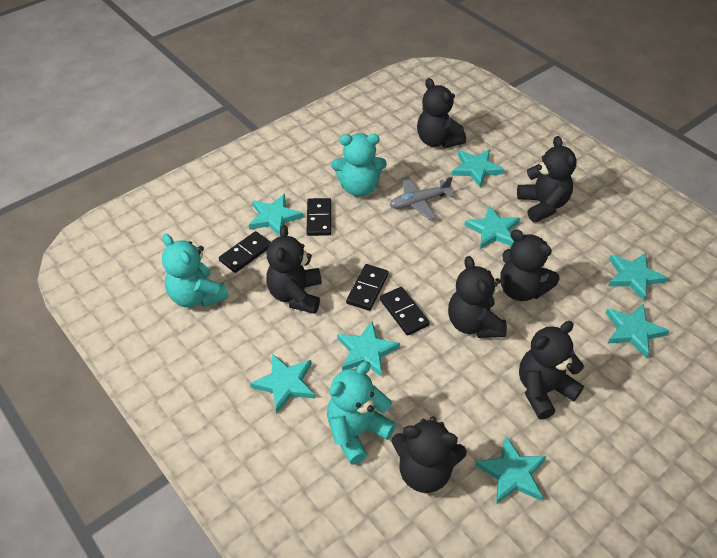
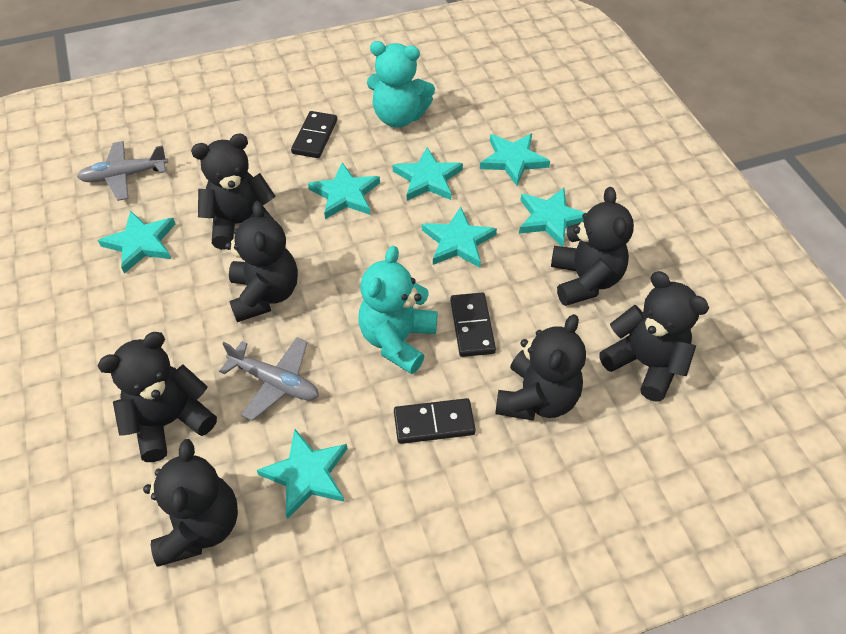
black domino: [219,231,271,273] [306,198,331,236] [346,264,389,311] [380,287,430,336] = 4 -> [291,111,337,158] [394,398,476,444] [450,293,496,357] = 3
grey plane: [390,176,454,220] = 1 -> [77,141,168,201] [219,337,319,421] = 2
turquoise star: [249,194,303,236] [250,354,315,414] [337,321,400,377] [452,150,504,187] [464,206,520,249] [475,436,546,504] [606,304,669,358] [608,253,668,301] = 8 -> [98,211,175,274] [257,429,348,519] [308,162,380,219] [393,147,463,201] [422,207,497,268] [480,133,550,186] [519,188,585,247] = 7
turquoise teddy bear: [162,234,229,307] [327,361,396,465] [331,133,387,197] = 3 -> [359,246,438,374] [367,41,435,128] = 2

